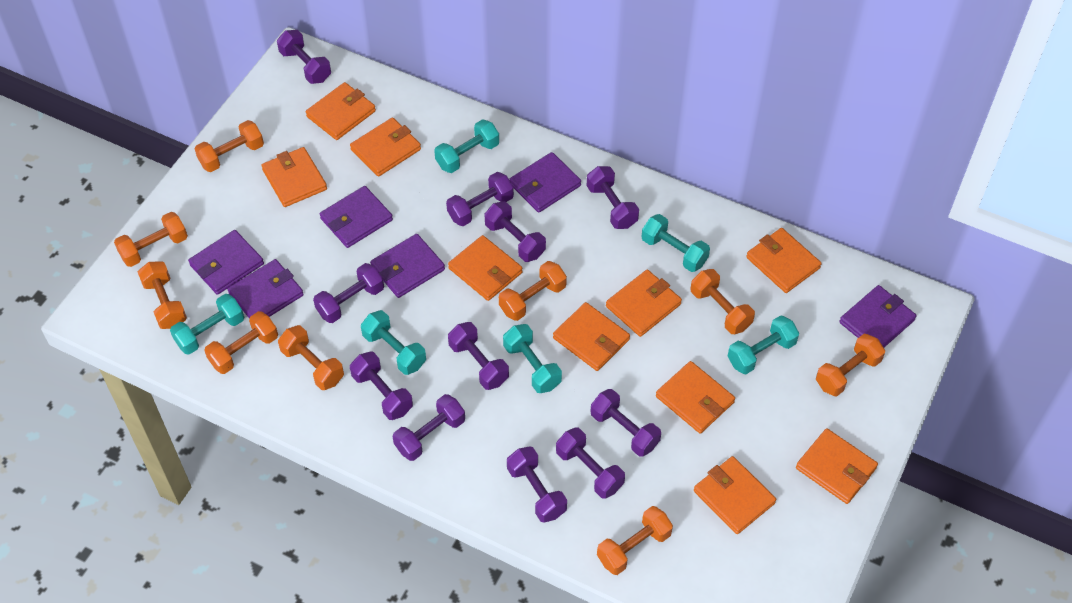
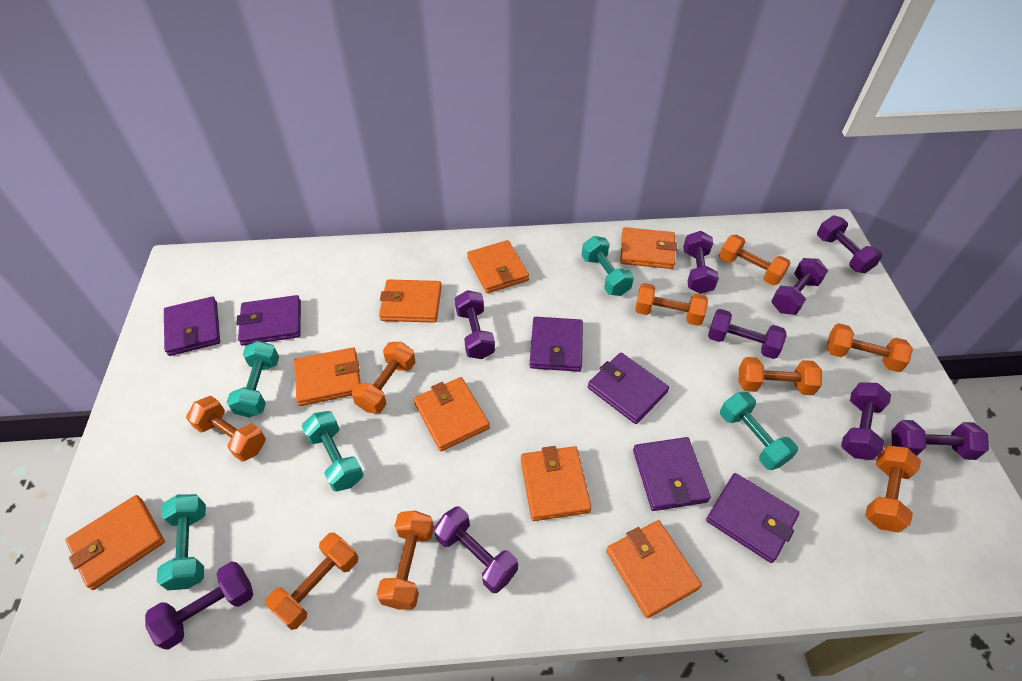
orange wallet: [261,147,327,207] [306,82,376,140] [350,117,421,177] [448,235,523,301] [553,302,630,371] [606,270,682,337] [656,361,735,434] [694,456,776,534] [746,228,822,293] [796,428,878,504] = 10 -> [65,495,165,590] [294,347,361,406] [379,279,442,323] [414,377,490,451] [467,240,529,293] [521,446,592,521] [606,520,702,618] [620,227,677,269] = 8
purple dumbbell: [277,30,331,84] [313,263,384,323] [350,352,413,420] [393,394,465,461] [446,172,514,226] [448,322,509,390] [484,201,546,262] [507,446,567,523] [556,427,625,499] [587,166,639,229] [591,389,661,457] = 11 -> [145,562,253,650] [434,506,518,593] [455,290,495,359] [683,231,719,294] [708,309,787,359] [771,258,828,315] [817,216,882,273] [841,382,891,460] [891,420,989,460] = 9
turquoise dumbbell: [170,294,244,355] [361,310,426,375] [434,119,499,173] [503,324,562,393] [641,214,710,272] [728,315,799,374] = 6 -> [157,494,206,590] [227,341,279,418] [301,411,364,492] [581,236,634,296] [720,392,798,470] = 5

